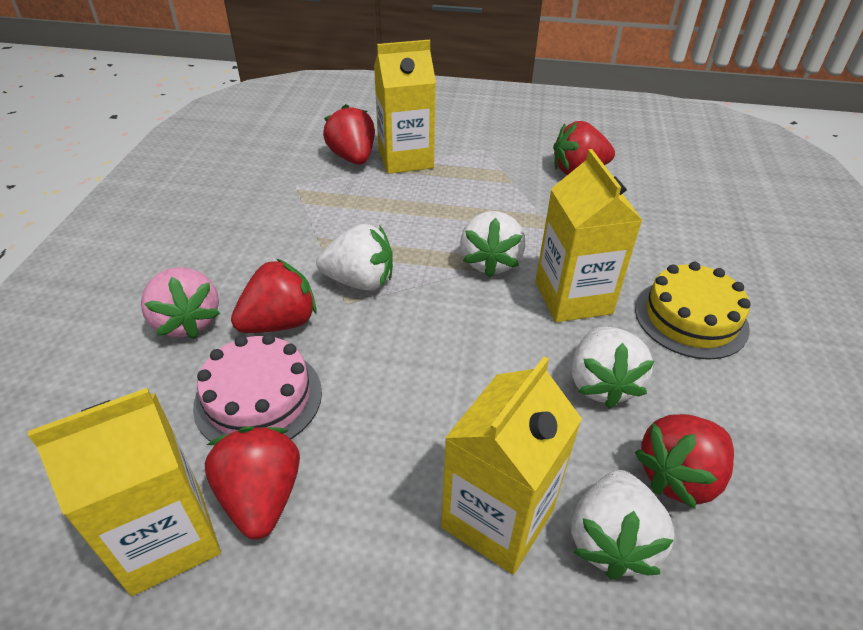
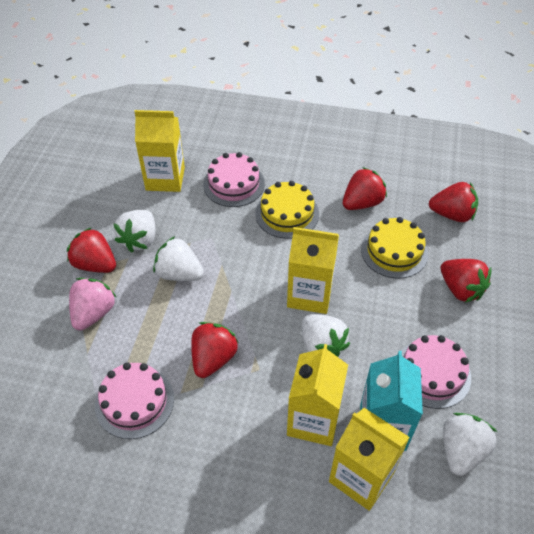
pink cake: [193,334,322,442] = 1 -> [95,362,174,439] [203,152,265,207] [401,335,471,409] = 3
turquoise carton: none = 0 -> [360,351,423,451] = 1
yellow cake: [635,262,751,360] = 1 -> [255,181,319,239] [361,217,428,278] = 2

